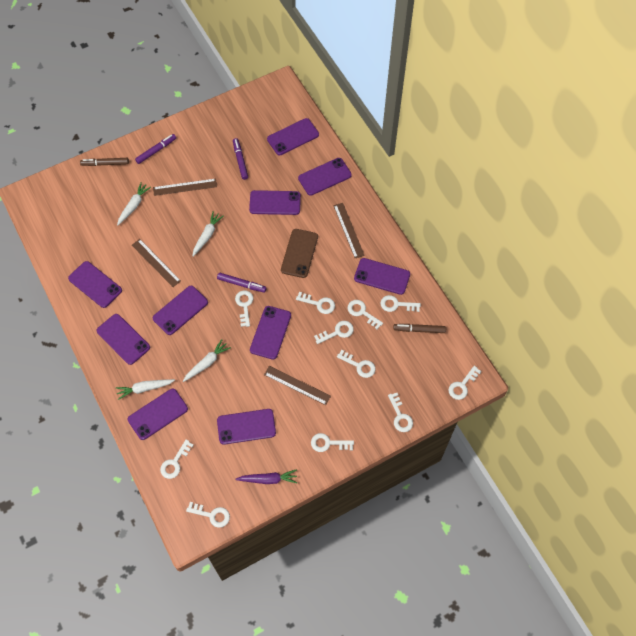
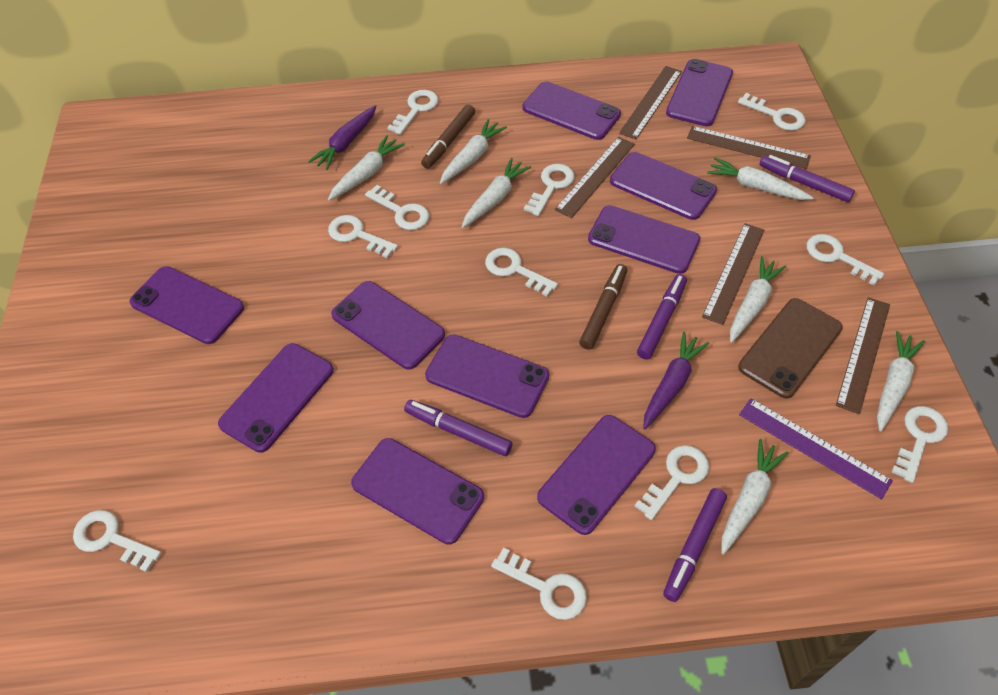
brown ruler: [132,239,181,287] [153,179,217,196] [264,366,331,405] [333,203,365,258] = 4 -> [555,137,635,218] [619,66,682,139] [687,126,811,169] [702,223,764,325] [836,297,890,414] = 5
purple carrot: [235,469,298,484] = 1 -> [308,105,376,170] [643,332,709,429] = 2
purple marker: [135,134,176,164] [217,273,267,292] [233,138,248,180] = 3 -> [404,400,512,456] [637,274,687,360] [663,488,727,602] [760,155,855,202] = 4
purple ruler: none = 0 -> [739,398,893,499] = 1
white carrot: [116,379,175,400] [117,182,151,226] [183,339,231,382] [192,211,224,257] = 4 -> [328,135,405,201] [440,119,507,184] [462,158,531,228] [707,157,814,200] [721,439,789,555] [730,256,787,343] [877,331,925,431] = 7

